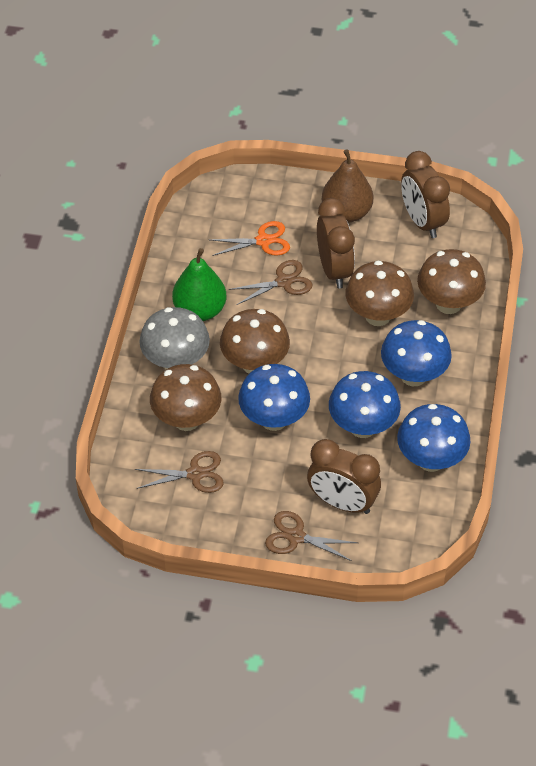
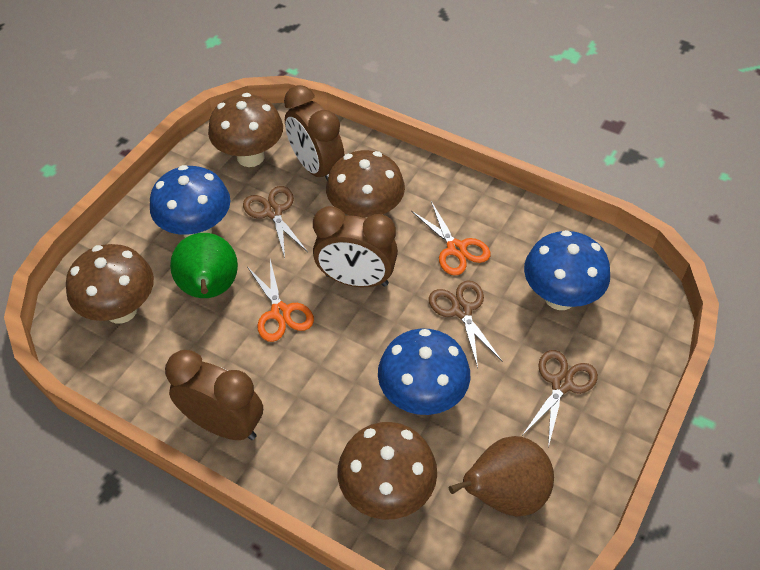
blue mushroom: [238,364,310,431] [329,371,401,438] [381,320,452,386] [397,404,470,472] = 4 -> [150,165,230,238] [378,329,470,415] [524,230,610,310] = 3
grey mushroom: [139,307,210,369] = 1 -> none = 0
orange scissors: [210,221,290,256] = 1 -> [247,259,314,342] [411,201,491,275] = 2

